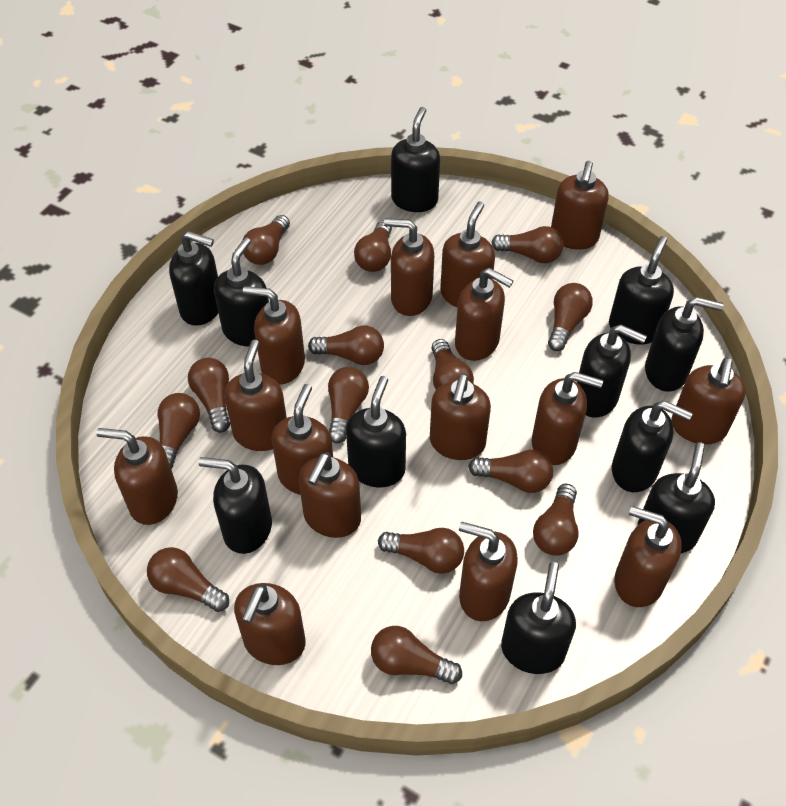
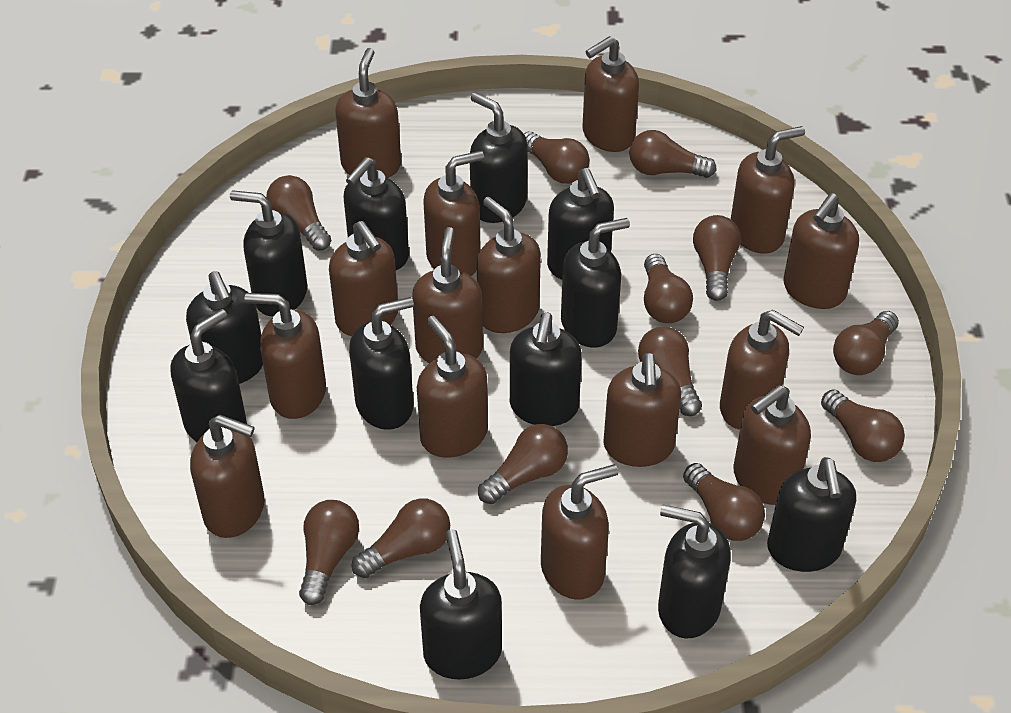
black soap dispenser: [169,231,218,326] [198,457,272,554] [214,238,269,346] [346,376,406,487] [391,107,440,212] [501,562,576,674] [577,325,647,417] [609,236,674,345] [612,401,693,492] [637,442,715,553] [645,297,724,392] = 11 -> [170,309,247,442] [186,271,263,384] [230,190,307,317] [344,157,409,270] [349,297,414,430] [420,529,502,679] [470,92,528,223] [510,312,582,426] [547,168,614,280] [561,218,630,347] [658,505,731,639] [767,457,856,572] = 12
brown light bulb: [147,547,229,612] [157,393,200,469] [188,358,230,433] [243,215,290,265] [308,325,384,365] [328,367,369,443] [354,220,392,272] [371,626,462,684] [378,528,464,574] [431,339,474,390] [468,450,553,493] [491,226,564,263] [533,484,579,556] [548,283,593,351] = 14 -> [266,175,331,251] [299,500,359,605] [352,498,450,578] [478,424,568,504] [524,132,590,184] [629,130,717,178] [638,326,702,416] [644,254,693,323] [683,463,765,541] [693,215,741,301] [821,389,905,462] [833,311,899,375] = 12

